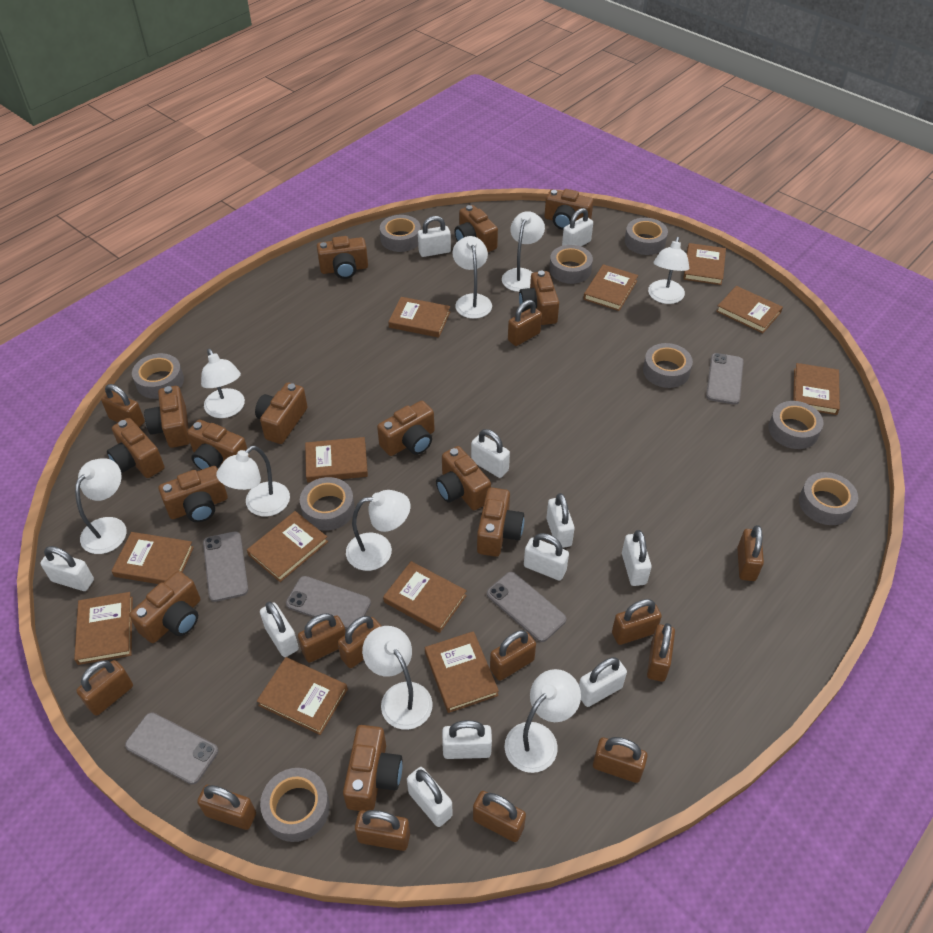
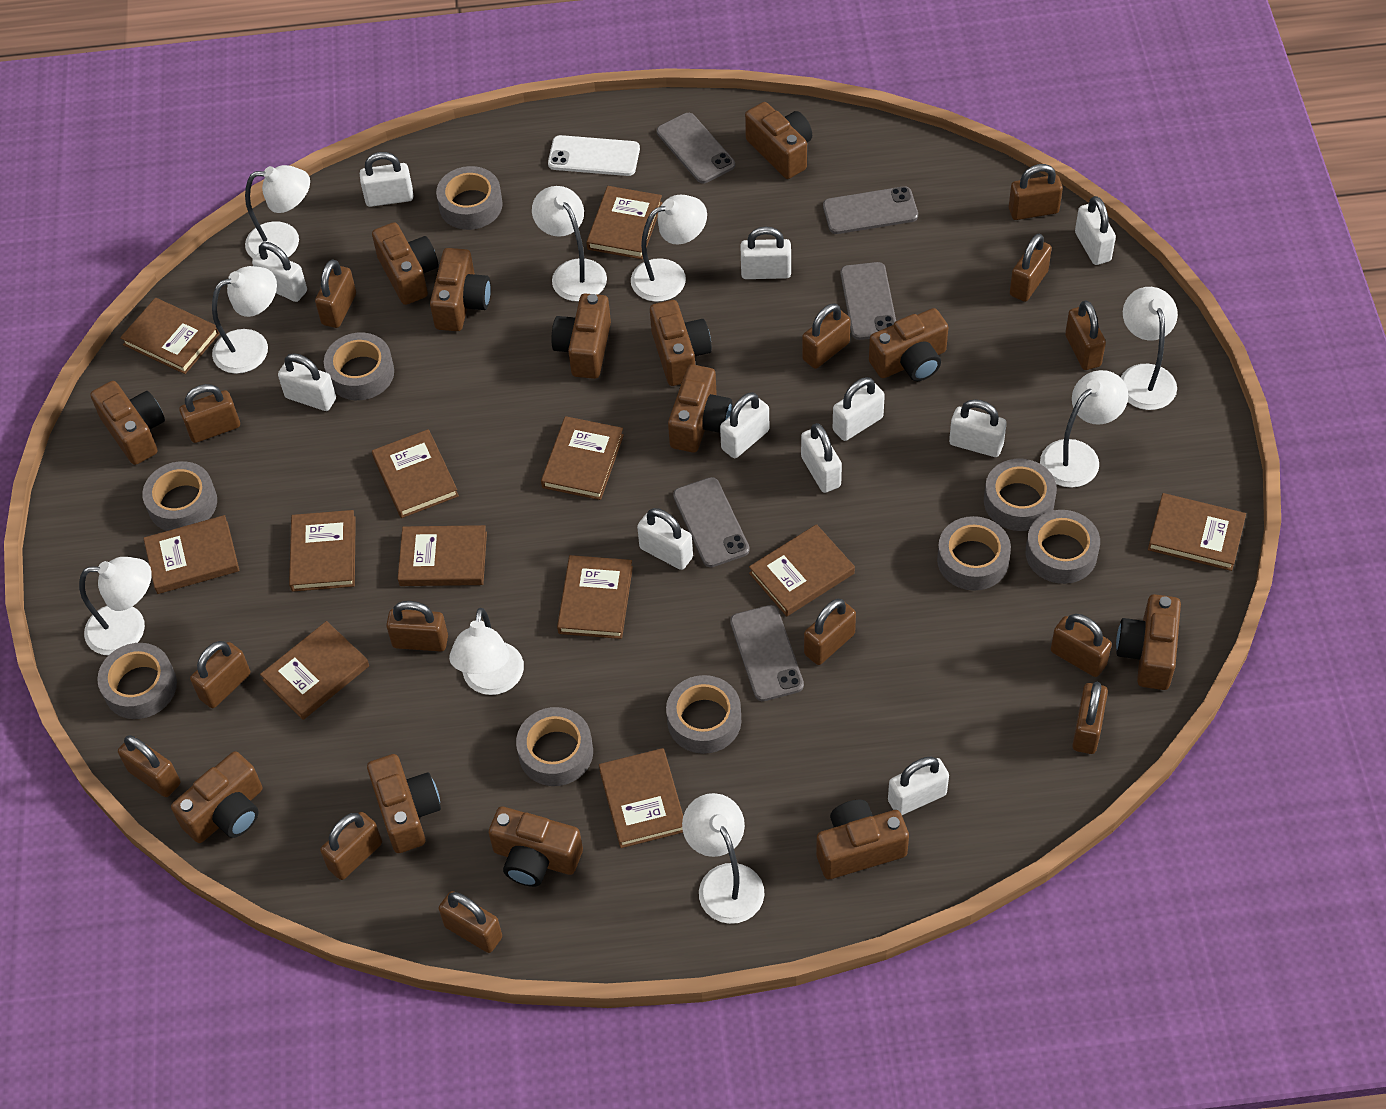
brown camera: [107,418,165,478] [129,571,200,643] [144,386,190,448] [159,466,228,522] [187,419,250,470] [255,383,307,444] [317,236,368,279] [343,725,402,811] [377,401,435,456] [436,446,491,510] [454,205,498,252] [477,487,524,557] [519,271,559,325] [545,189,593,230] = 14 -> [90,381,165,465] [171,751,262,843] [367,754,441,853] [372,222,438,305] [430,248,491,331] [489,807,583,887] [551,293,611,379] [650,300,712,386] [668,364,732,453] [745,102,812,179] [816,799,909,879] [869,308,948,381] [1116,594,1181,690] = 13
brown padlock: [76,660,133,716] [101,384,145,428] [197,785,256,830] [298,613,346,663] [338,616,381,668] [355,810,410,851] [473,791,526,842] [490,630,536,681] [508,300,542,346] [593,737,648,783] [612,599,662,645] [647,623,675,682] [737,525,764,581] = 13 -> [118,735,181,797] [180,384,240,443] [190,641,250,708] [315,259,356,328] [320,812,382,880] [386,601,448,652] [439,891,502,953] [802,303,851,369] [804,599,856,665] [1009,164,1063,220] [1010,233,1052,302] [1051,614,1112,677] [1065,300,1106,370] [1072,681,1108,754] = 14
white phone: none = 0 -> [548,135,640,176] = 1

